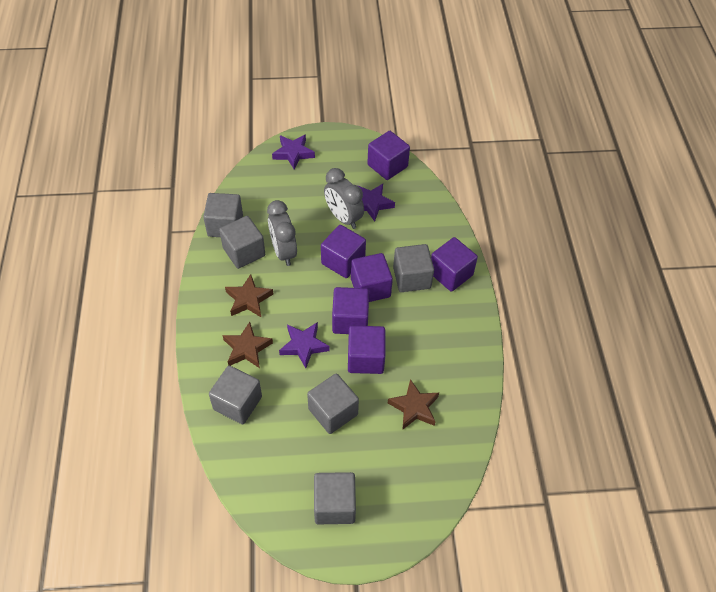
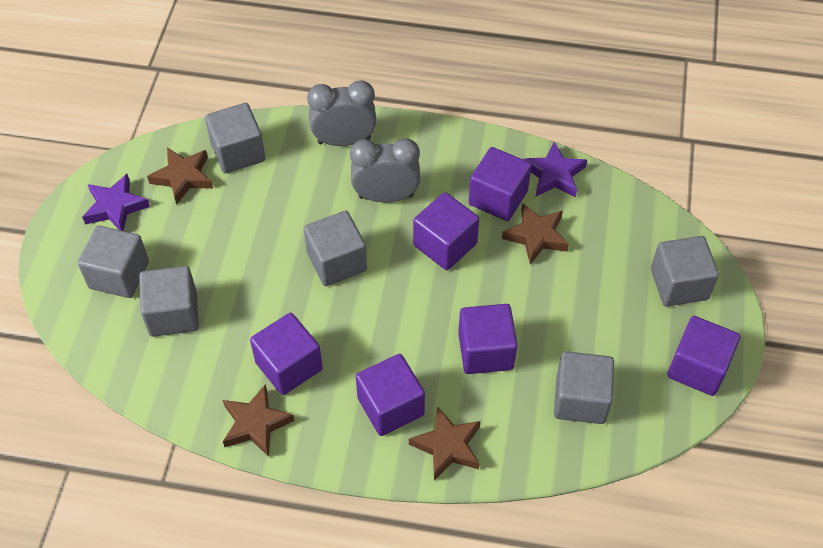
brown star: [222,322,273,368] [225,274,273,317] [388,379,439,430] = 3 -> [147,148,213,205] [223,384,294,457] [409,406,481,480] [502,203,569,265] = 4
purple star: [272,134,315,170] [279,322,330,368] [357,184,395,222] = 3 -> [82,174,150,231] [523,142,587,198] = 2

